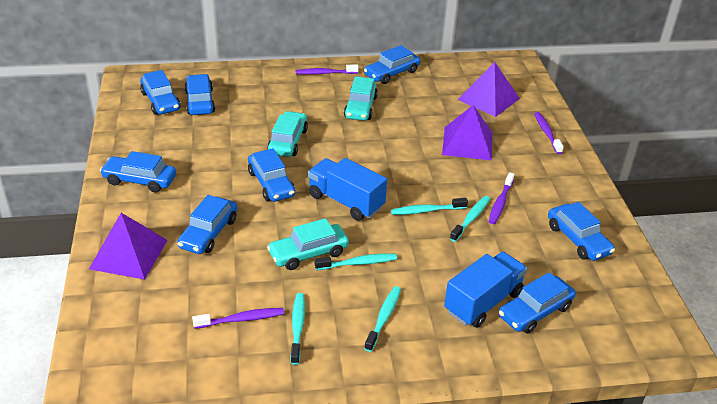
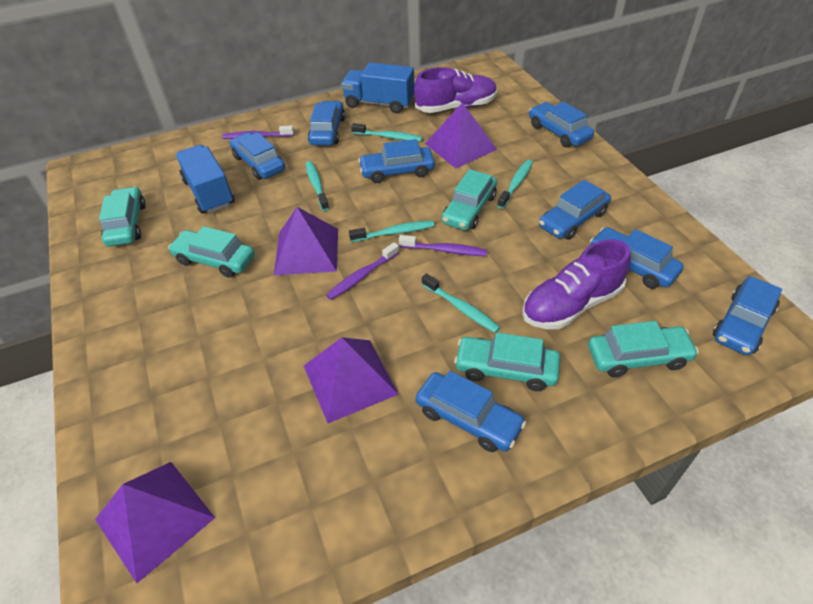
purple pyramid: [89,213,168,280] [442,105,492,160] [457,62,520,117] = 3 -> [95,462,215,583] [274,207,338,275] [304,337,399,423] [425,102,497,168] = 4
purple shoe: none = 0 -> [414,67,497,113] [522,239,631,329] = 2
purple toothbrush: [192,308,284,329] [296,65,359,75] [488,172,515,224] [534,112,564,154] = 4 -> [223,126,294,139] [326,242,399,300] [399,235,487,256] = 3
turquoise car: [267,111,308,157] [267,218,349,270] [344,76,378,121] = 3 -> [99,186,146,247] [168,226,255,278] [442,169,497,230] [454,332,560,391] [588,321,699,377] = 5

